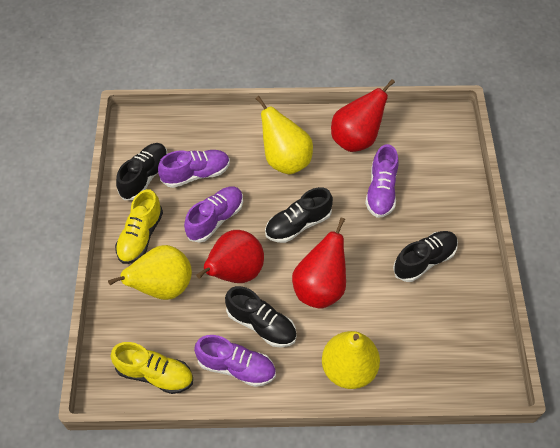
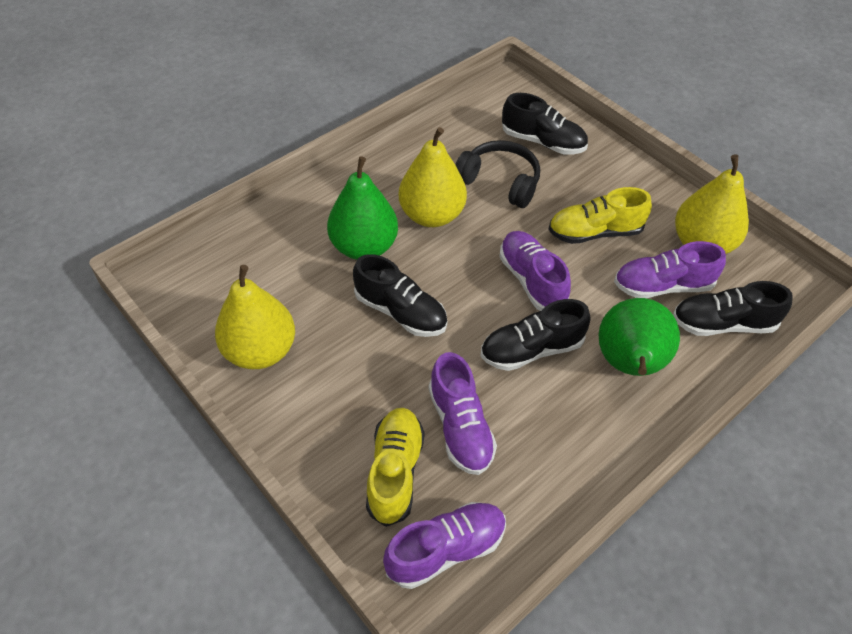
black headphones: none = 0 -> [455,140,540,208] = 1
green pear: none = 0 -> [327,156,398,260] [599,298,680,376] = 2
red pear: [196,230,264,283] [292,217,346,309] [331,79,395,152] = 3 -> none = 0

